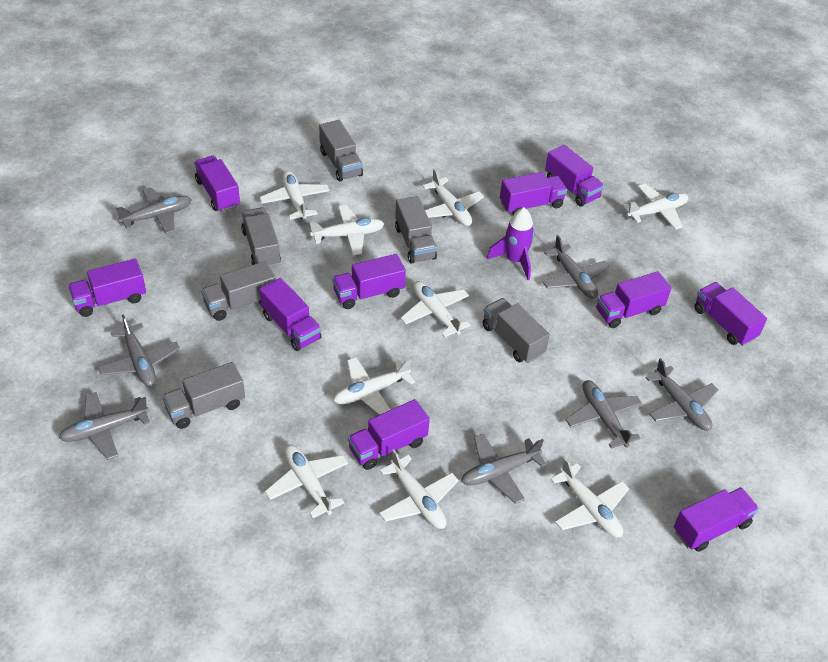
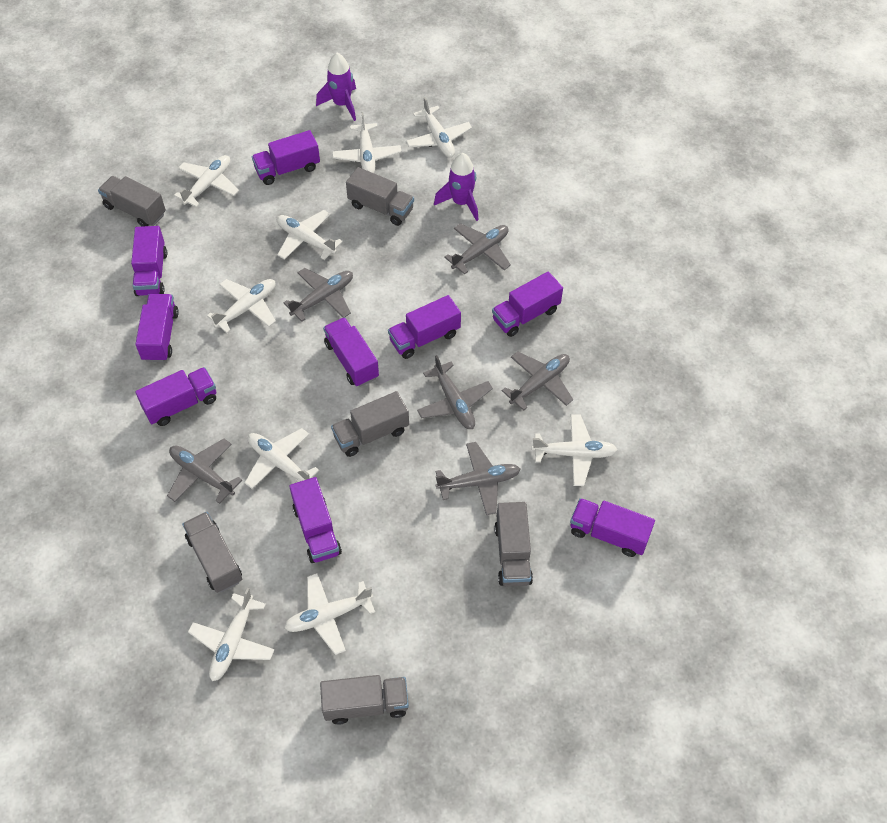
grey plane: [59,392,150,460] [98,314,180,387] [116,187,192,234] [461,434,546,504] [542,235,609,299] [566,380,642,449] [646,358,718,431] = 7 -> [167,439,242,504] [283,268,353,321] [417,355,493,429] [435,442,520,515] [444,223,511,275] [502,351,573,411] = 6
purple rocket: [487,207,534,280] = 1 -> [316,53,356,121] [434,153,478,221] = 2
purple truck: [68,259,146,317] [194,156,240,212] [259,278,322,351] [332,254,406,309] [348,399,430,470] [500,172,567,215] [545,145,604,206] [596,271,671,328] [674,487,759,552] [694,282,767,346] = 10 -> [131,226,167,296] [135,294,179,362] [135,367,216,426] [252,130,320,185] [289,477,342,563] [323,317,379,387] [388,295,461,359] [492,272,563,337] [570,498,655,557] = 9

